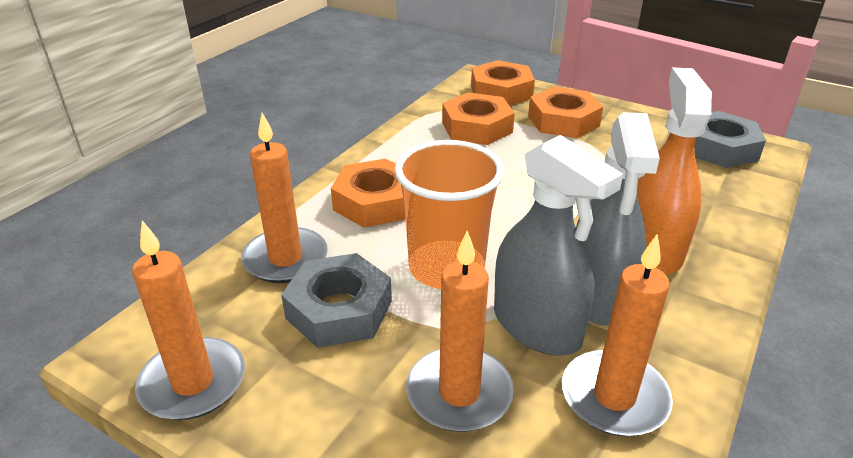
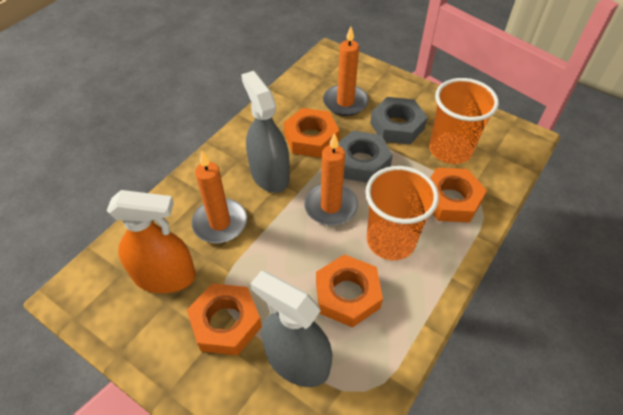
orange candle: [132,221,245,420] [241,113,328,283] [406,231,514,432] [562,234,673,436] = 4 -> [191,151,247,243] [304,133,358,225] [323,26,369,116] = 3
orange cup: [394,140,504,289] = 1 -> [365,166,439,261] [429,78,499,164] = 2

